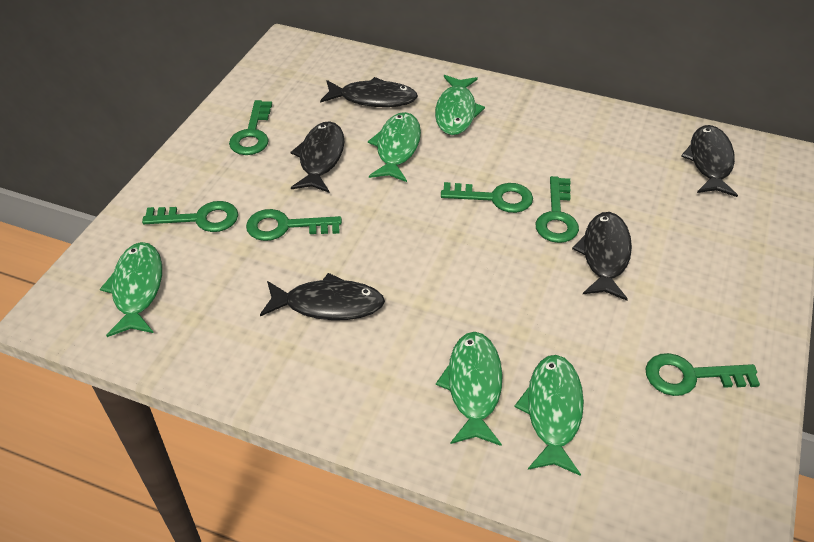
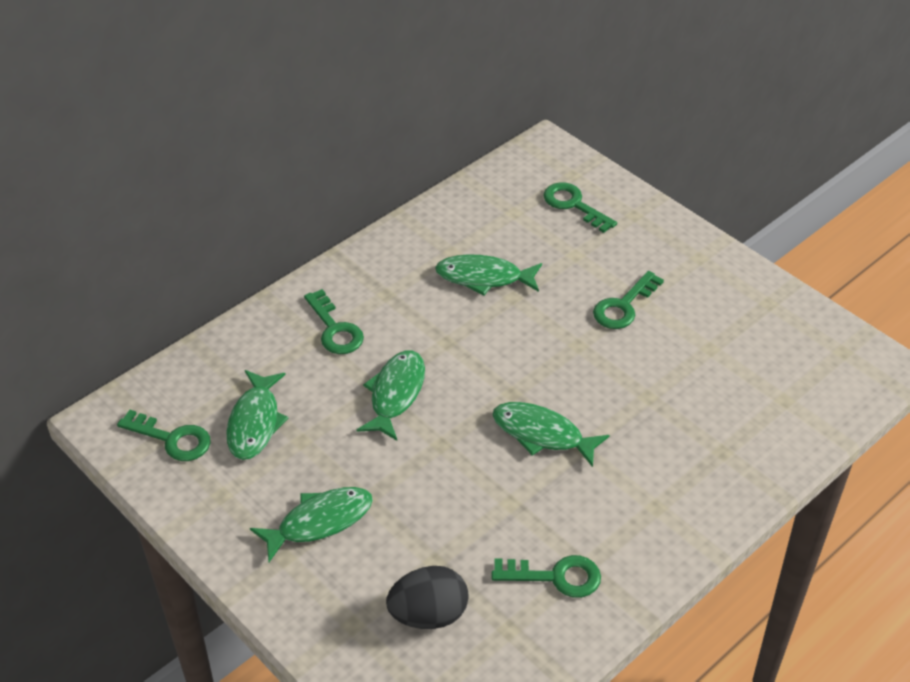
black egg: none = 0 -> [386,566,469,629] = 1
black fish: [260,273,385,320] [290,121,345,193] [320,77,418,107] [572,212,632,301] [681,125,738,197] = 5 -> none = 0
green key: [142,201,238,232] [229,100,272,155] [246,209,342,241] [441,182,533,213] [536,176,579,243] [645,353,760,396] = 6 -> [117,410,211,461] [304,289,364,354] [492,555,601,598] [543,182,617,233] [593,271,664,329] = 5

